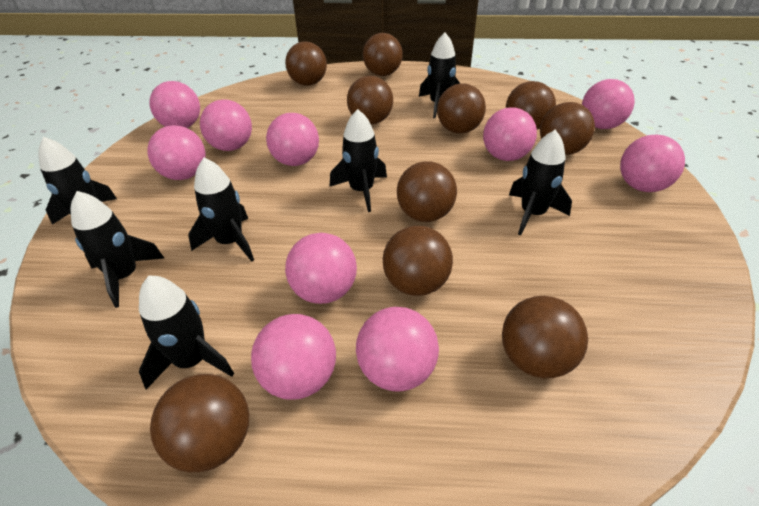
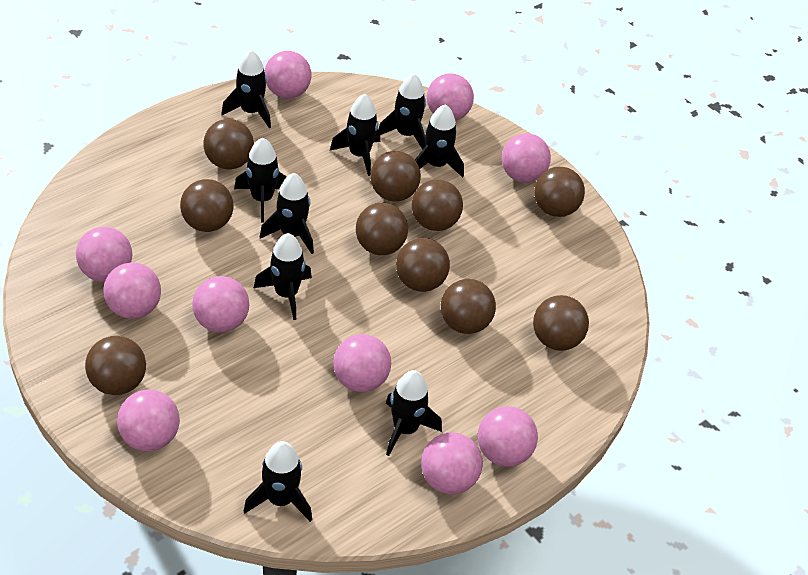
black rocket: [38,137,117,225] [71,191,164,308] [139,275,234,389] [188,158,254,262] [330,109,387,212] [419,32,460,118] [509,130,572,235] = 7 -> [221,50,271,128] [234,137,287,222] [244,441,312,522] [254,233,312,320] [260,173,314,254] [330,94,380,176] [378,73,426,150] [386,370,442,456] [415,104,464,178] = 9

